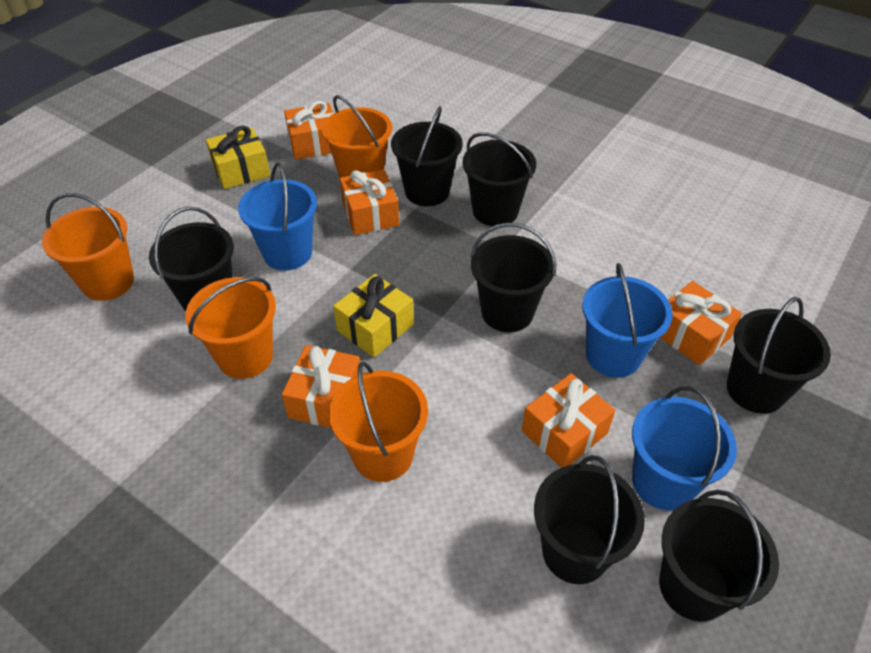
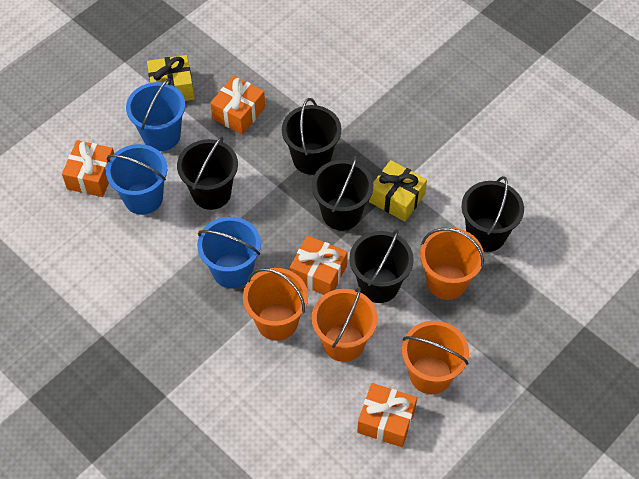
black bucket: [149,207,234,311] [391,106,463,206] [463,132,536,226] [471,223,556,332] [534,455,645,584] [659,490,779,622] [727,297,831,414] = 7 -> [177,137,238,210] [282,98,341,175] [312,156,373,230] [349,229,414,303] [462,176,524,252] = 5
orange gift: [282,345,360,428] [284,100,334,160] [340,169,399,235] [522,373,615,468] [660,281,742,365] = 5 -> [62,140,114,197] [210,76,265,135] [290,235,348,295] [357,383,417,447] = 4

